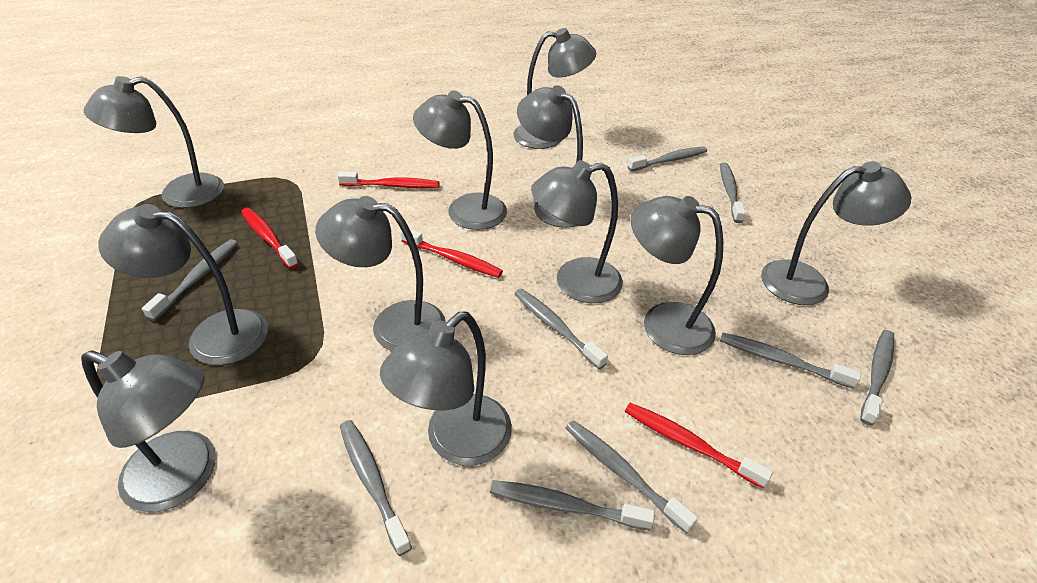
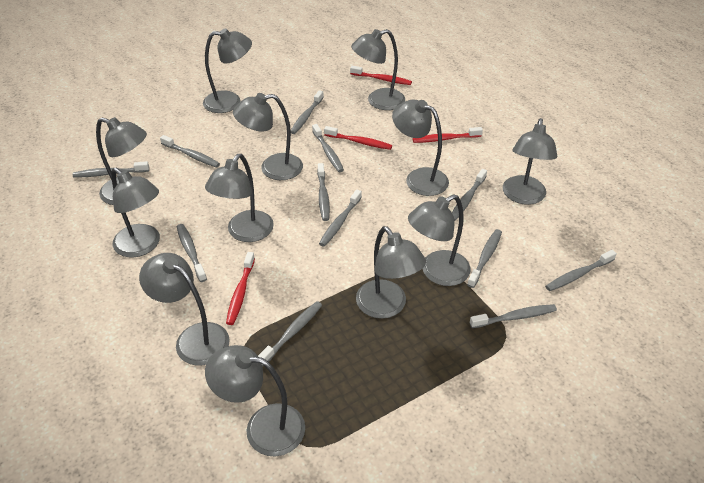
grey lamp: [81,351,216,512] [83,76,224,208] [98,204,268,365] [315,196,446,352] [380,311,512,466] [413,90,507,230] [513,28,596,149] [517,85,583,228] [531,160,623,303] [631,196,723,355] [761,161,911,305] = 11 -> [96,117,147,205] [112,168,160,258] [139,253,230,366] [203,28,252,113] [205,154,274,242] [205,345,305,457] [233,93,303,180] [351,29,405,110] [356,226,426,319] [392,100,449,196] [408,194,471,286] [503,118,557,205] = 12
grey toothbrush: [142,239,238,321] [340,420,412,556] [490,480,655,531] [514,288,608,369] [566,420,698,534] [628,146,707,171] [720,162,745,223] [720,333,861,389] [860,330,894,425] = 9 -> [73,161,149,178] [160,135,220,168] [177,224,207,282] [258,301,322,366] [291,90,324,134] [312,124,344,172] [317,163,330,221] [319,189,362,247] [452,169,487,221] [467,229,502,288] [470,304,557,328] [545,250,617,291] = 12

